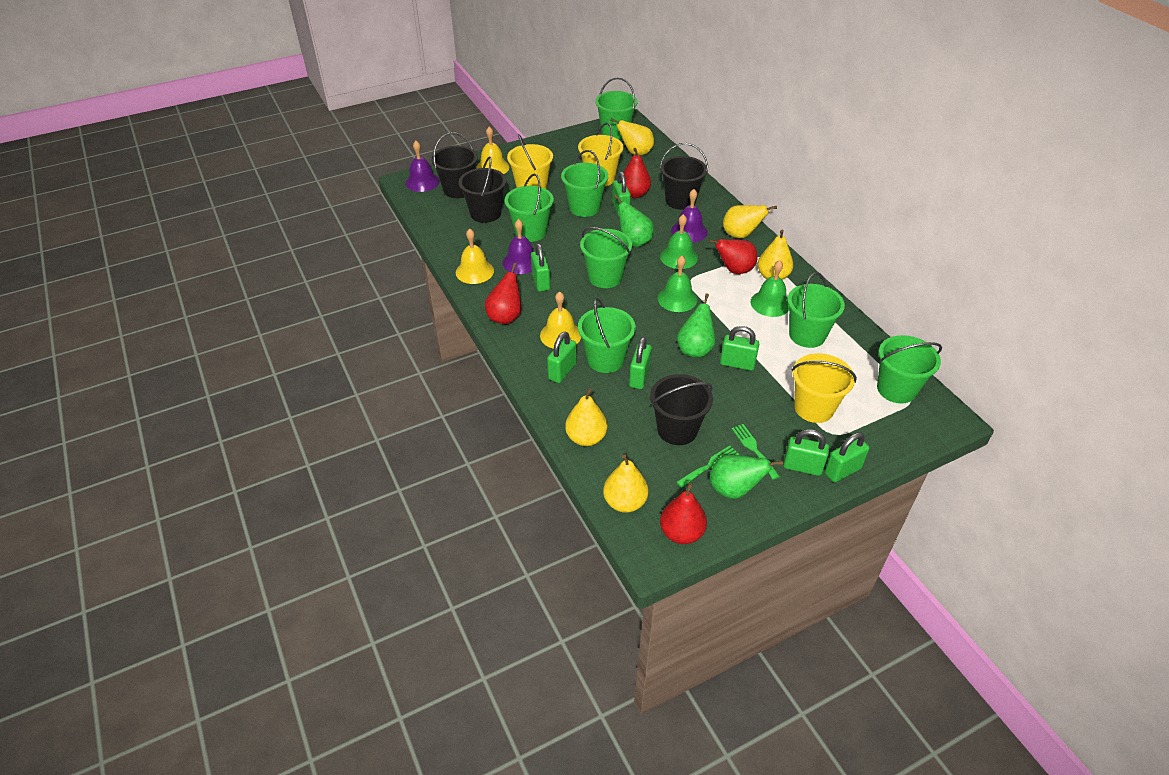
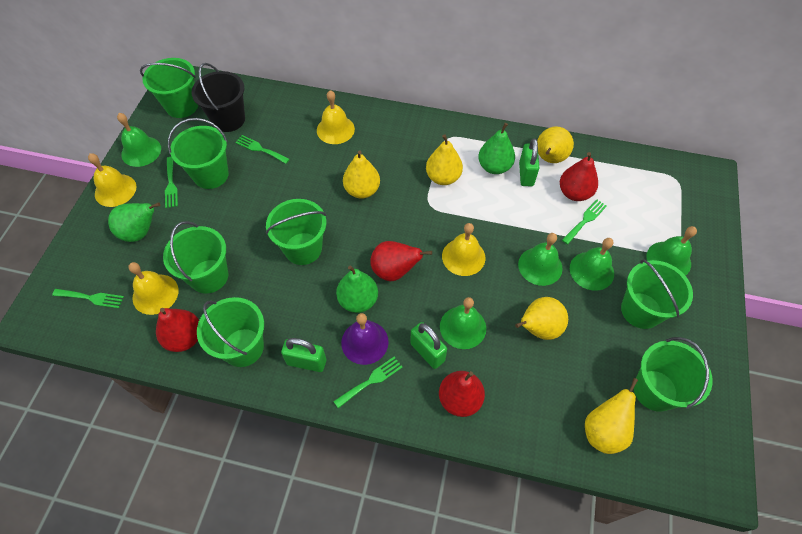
black bucket: [431,132,478,198] [459,156,507,223] [650,374,713,445] [660,143,708,210] = 4 -> [191,63,245,132] = 1
green bell: [658,256,697,312] [660,214,698,269] [751,260,789,317] = 3 -> [117,113,161,167] [440,297,486,349] [518,233,562,286] [570,238,614,291] [647,226,697,276] = 5
green fork: [676,446,739,488] [731,424,780,480] = 2 -> [52,289,124,308] [165,157,178,208] [235,135,290,164] [333,357,403,408] [562,199,607,244] = 5
green padlock: [531,243,550,292] [547,332,576,383] [612,172,631,216] [629,337,652,389] [720,326,759,371] [783,429,829,476] [825,432,869,482] = 7 -> [281,338,326,372] [410,322,447,369] [519,139,539,186] = 3
purple bell: [405,141,440,192] [502,219,534,274] [671,189,708,242] = 3 -> [341,313,389,365] = 1
yellow bell: [456,229,494,284] [476,127,509,174] [540,291,581,349] = 3 -> [88,153,136,207] [128,262,178,315] [317,90,355,144] [442,223,486,276] = 4
yellow bucket: [507,134,553,189] [578,123,623,186] [791,353,857,423] = 3 -> none = 0

